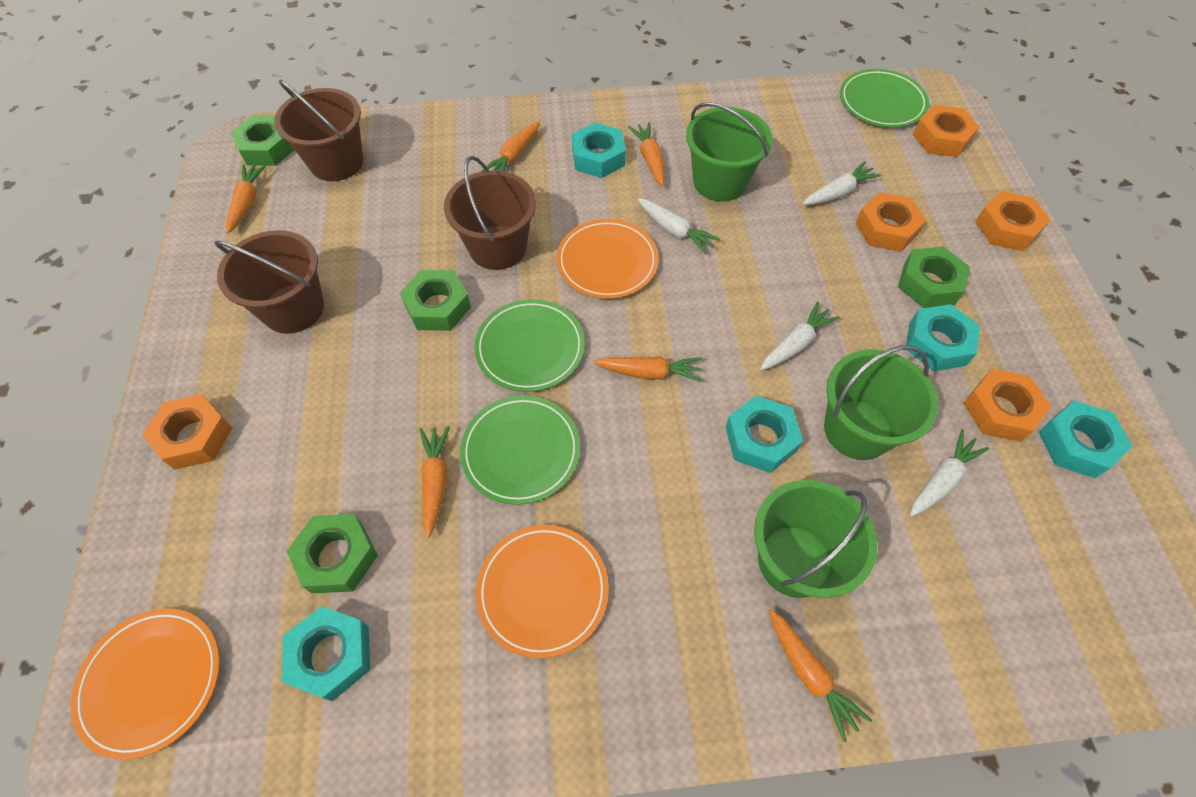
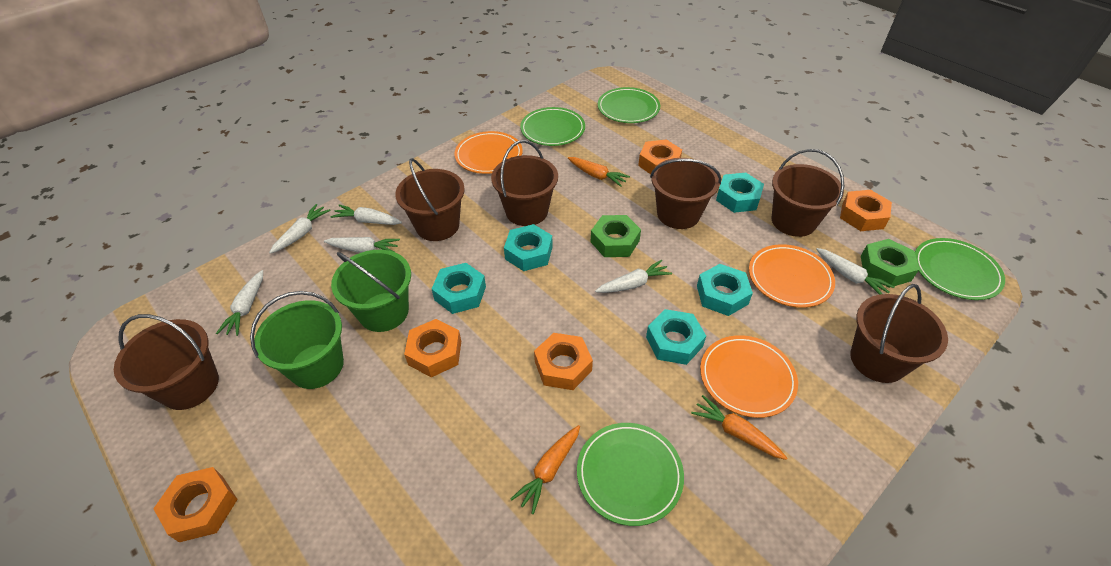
brown bucket: [214,230,324,334] [274,80,363,181] [444,156,536,270] = 3 -> [114,314,219,410] [395,158,465,241] [491,140,558,226] [650,158,721,229] [772,149,844,237] [850,284,948,383] = 6
green bucket: [686,102,772,202] [754,480,877,598] [824,345,938,460] = 3 -> [250,291,344,389] [331,250,411,332] = 2
green nut: [231,115,294,166] [287,514,378,593] [400,270,471,331] [898,247,970,308] = 4 -> [591,215,641,257] [861,239,919,288] = 2
green plate: [460,395,580,505] [474,299,585,392] [840,69,929,127] = 3 -> [520,107,585,146] [577,423,684,526] [598,87,660,123] [915,238,1005,300] = 4
orange carrot: [226,164,267,233] [419,426,450,538] [480,122,540,172] [594,357,702,382] [628,122,665,186] [769,609,872,742] = 6 -> [511,425,580,514] [568,157,630,187] [691,395,787,460] = 3
white carrot: [638,198,720,254] [760,302,840,370] [802,161,881,205] [910,429,989,517] = 4 -> [216,270,263,336] [269,204,331,254] [324,237,400,253] [330,204,402,225] [595,260,672,293] [816,248,895,295] = 6

